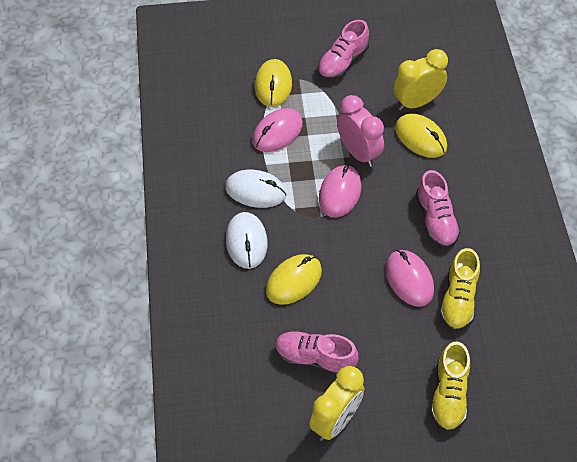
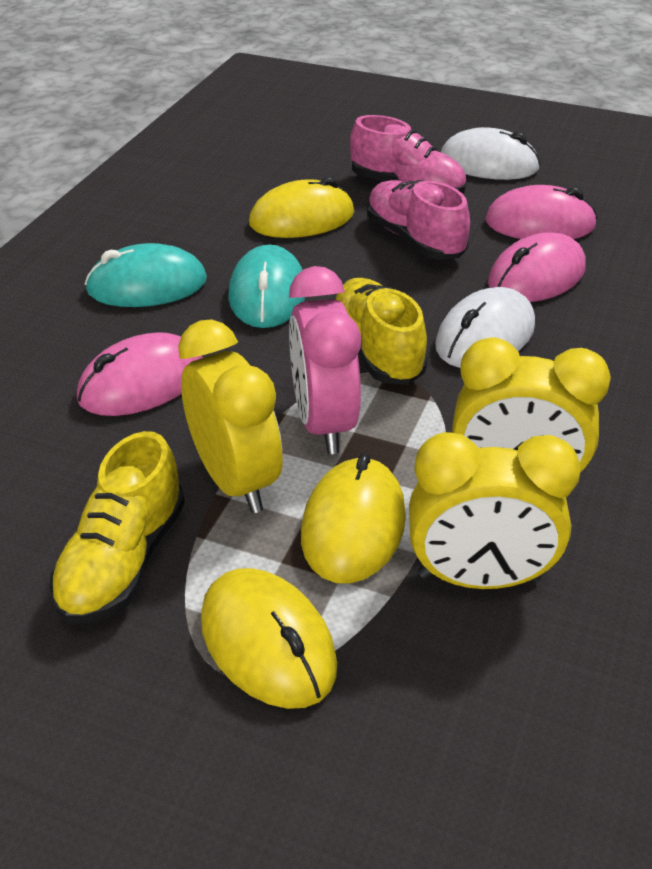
pink shoe: [275,331,358,375] [318,20,369,80] [415,170,461,249] = 3 -> [350,115,466,194] [367,180,470,260] = 2
turquoise mouse: none = 0 -> [85,243,207,307] [228,245,305,328] = 2
yellow clock: [309,366,364,441] [393,49,448,111] = 2 -> [178,319,283,513] [409,432,581,589] [452,337,611,472] = 3

